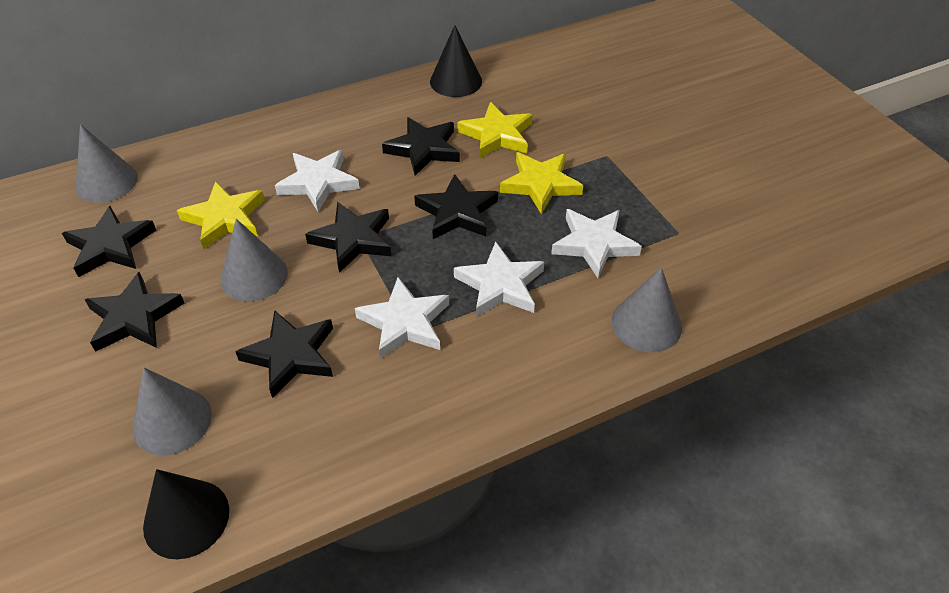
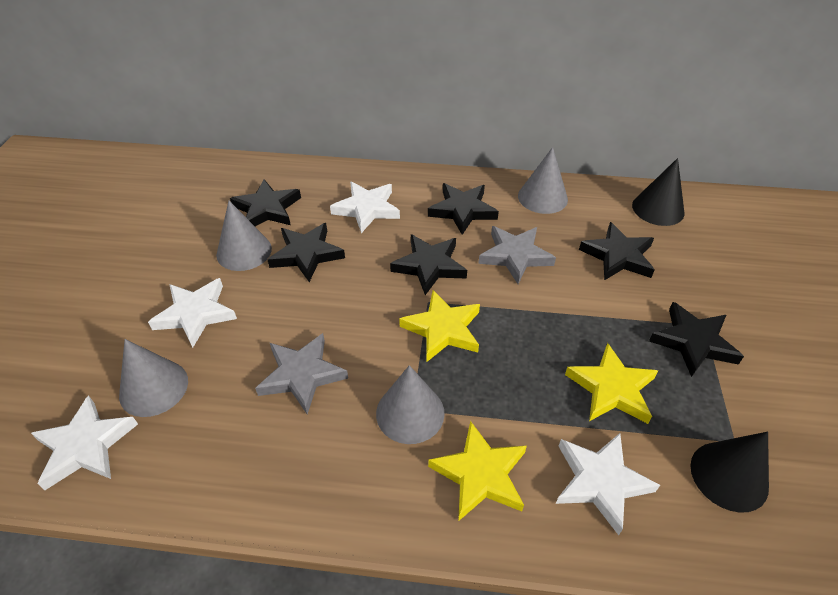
grey star: none = 0 -> [255,333,348,415] [478,226,556,284] = 2

